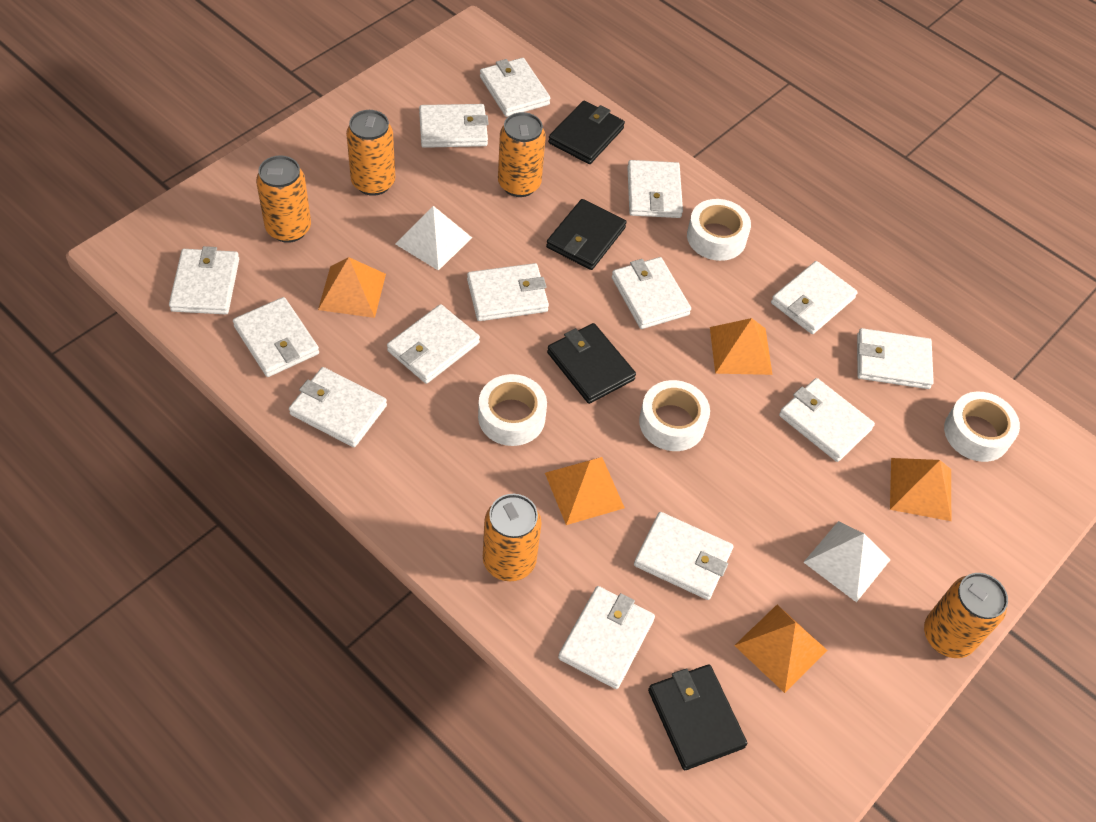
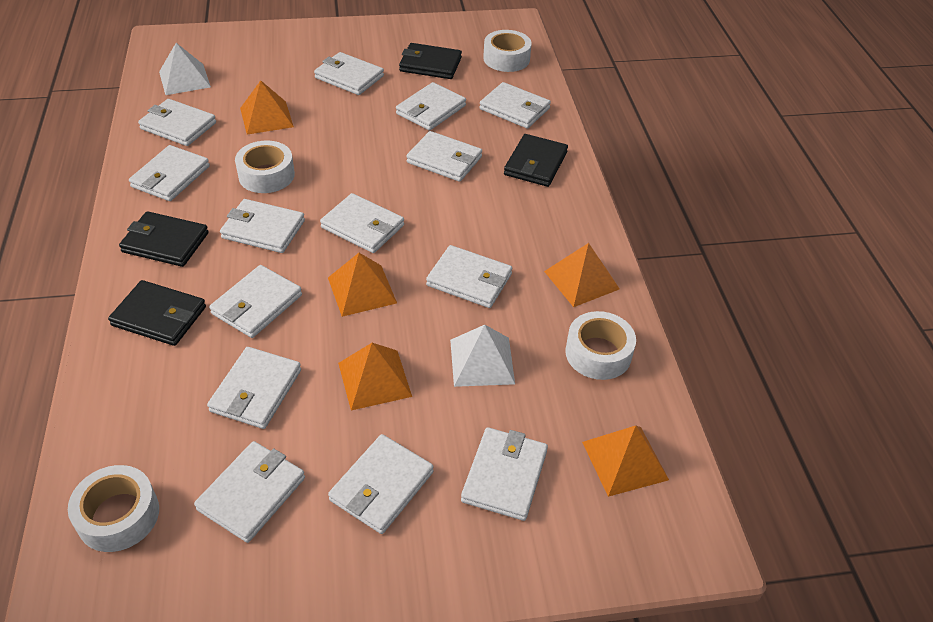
orange can: [256,155,311,243] [346,110,395,196] [483,494,542,581] [498,112,546,197] [924,573,1008,658] = 5 -> none = 0

